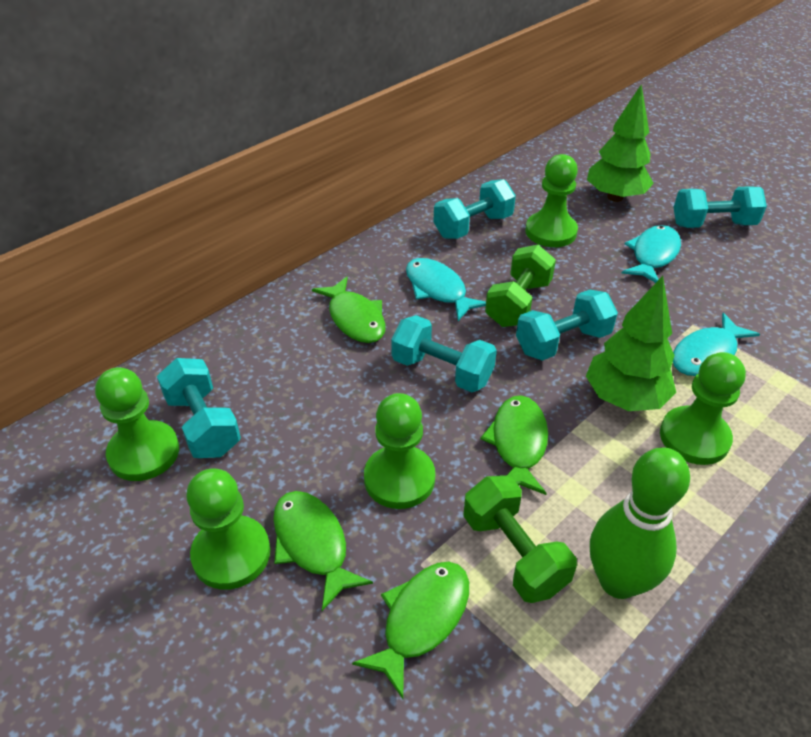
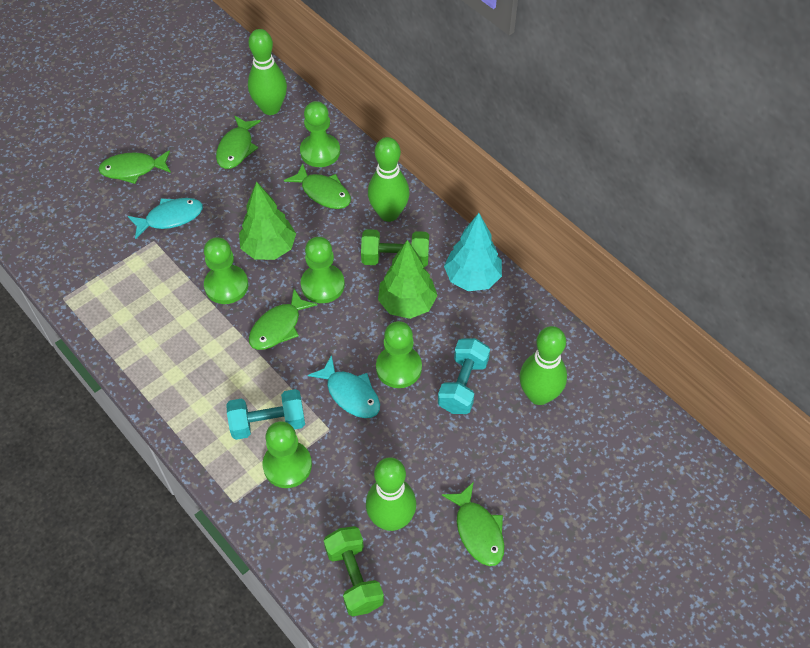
green bowling pin: [590,447,690,599] = 1 -> [248,29,287,115] [366,457,416,531] [368,137,410,222] [520,326,567,405] = 4
green fish: [273,491,373,611] [312,277,385,343] [352,562,469,699] [480,395,548,495] = 4 -> [98,150,171,184] [216,115,261,169] [249,289,317,350] [284,163,351,209] [442,482,504,566] = 5
turquoise dumbbell: [157,358,241,458] [391,315,497,392] [434,179,516,239] [516,290,618,361] [673,186,767,228] = 5 -> [227,389,305,440] [438,338,490,414] = 2
turquoise fish: [406,258,486,321] [622,225,681,283] [673,313,760,376] = 3 -> [128,198,203,239] [308,355,380,418] = 2
turquoise tree: none = 0 -> [444,213,502,291] = 1

